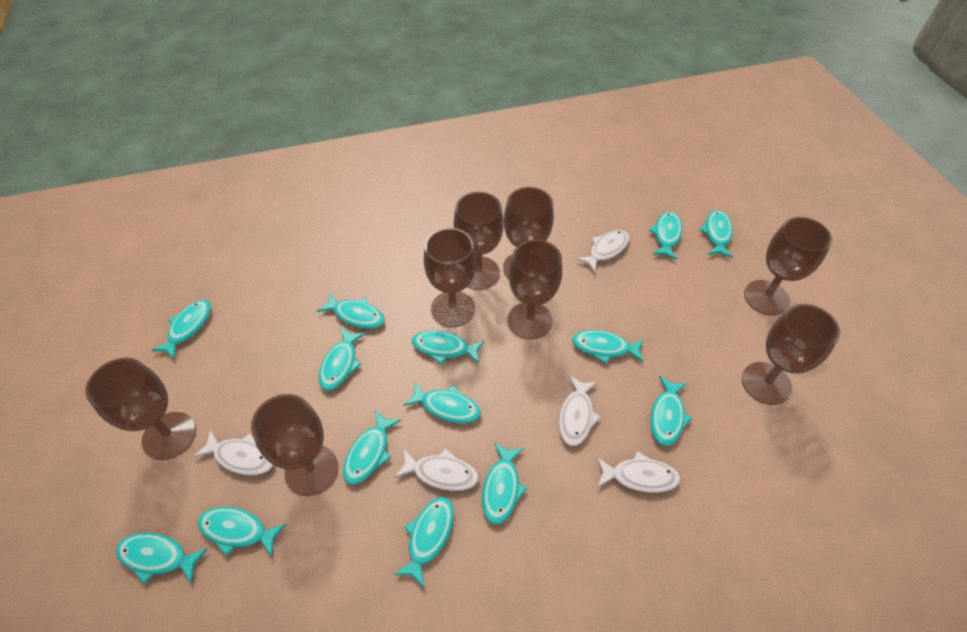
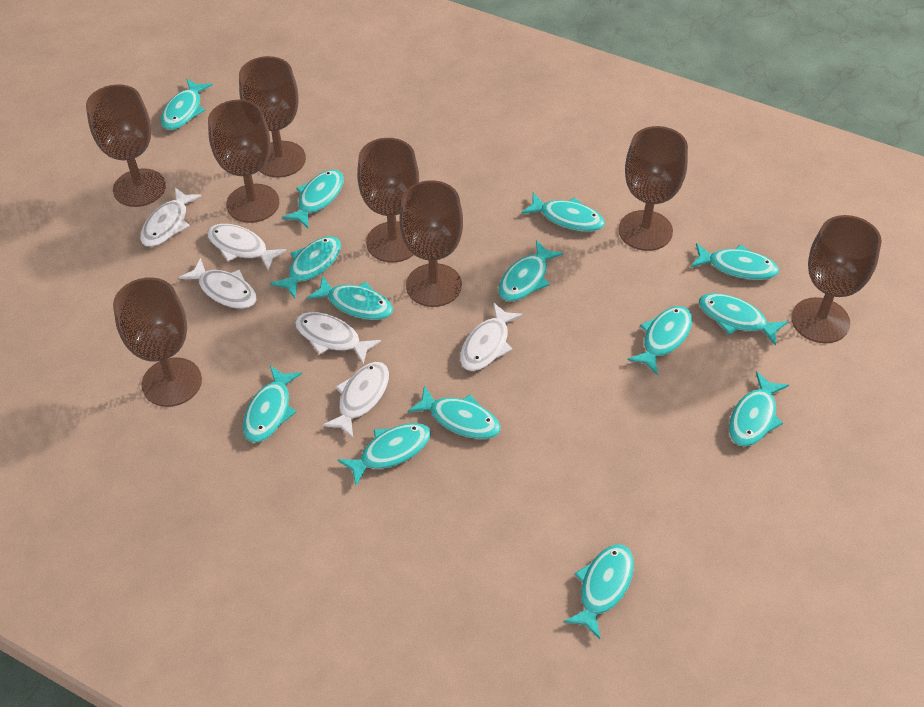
white fish: [193,430,273,476] [395,449,479,491] [559,376,601,446] [576,230,629,273] [597,451,681,493] = 5 -> [140,187,202,247] [178,258,257,309] [207,224,287,271] [295,312,381,364] [322,362,389,438] [460,303,523,371] = 6

